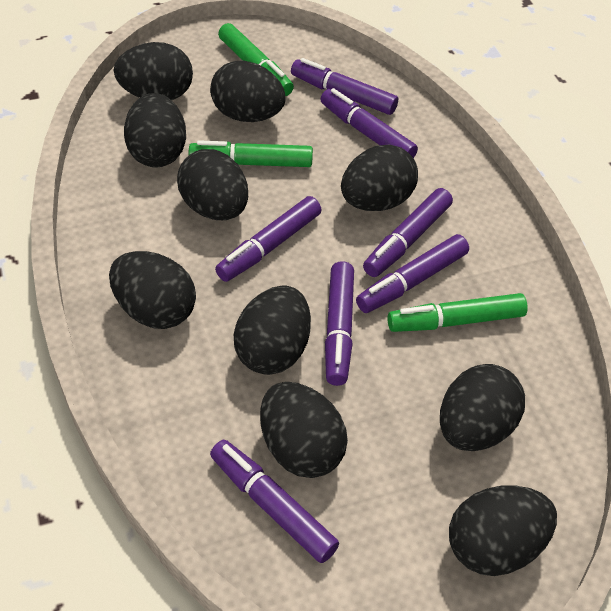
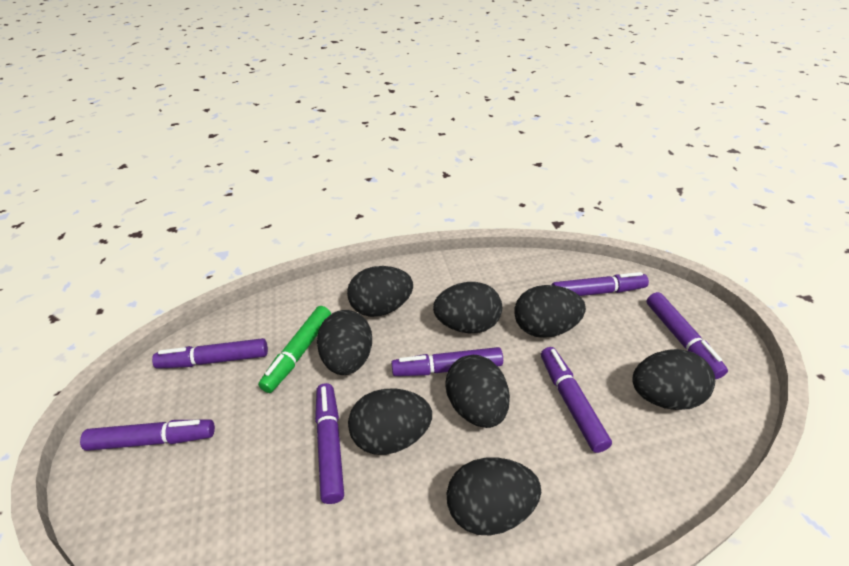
black egg: [109,251,196,329] [114,42,193,100] [124,93,186,168] [177,149,248,220] [210,61,286,122] [233,285,311,375] [260,382,348,478] [341,144,418,211] [440,364,525,451] [449,485,557,576] = 10 -> [317,310,372,375] [347,266,413,317] [348,389,432,455] [433,282,502,333] [445,355,510,428] [447,458,541,535] [514,285,586,338] [632,349,715,410] = 8
green marker: [189,140,313,167] [218,23,294,96] [388,293,528,332] = 3 -> [258,306,331,393] = 1

